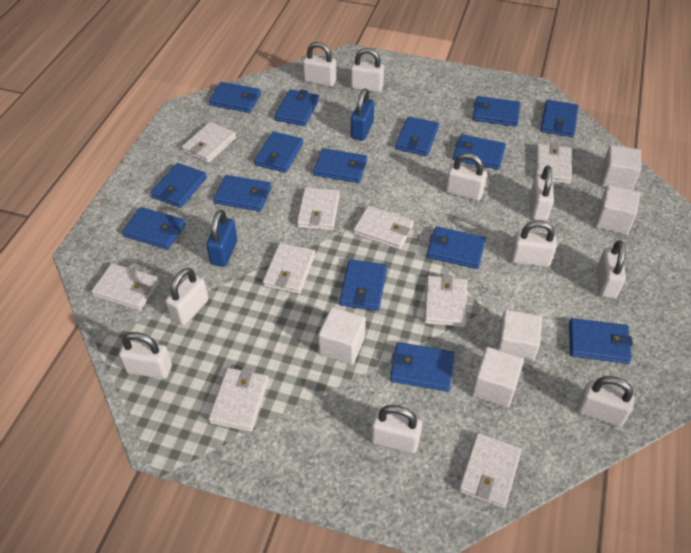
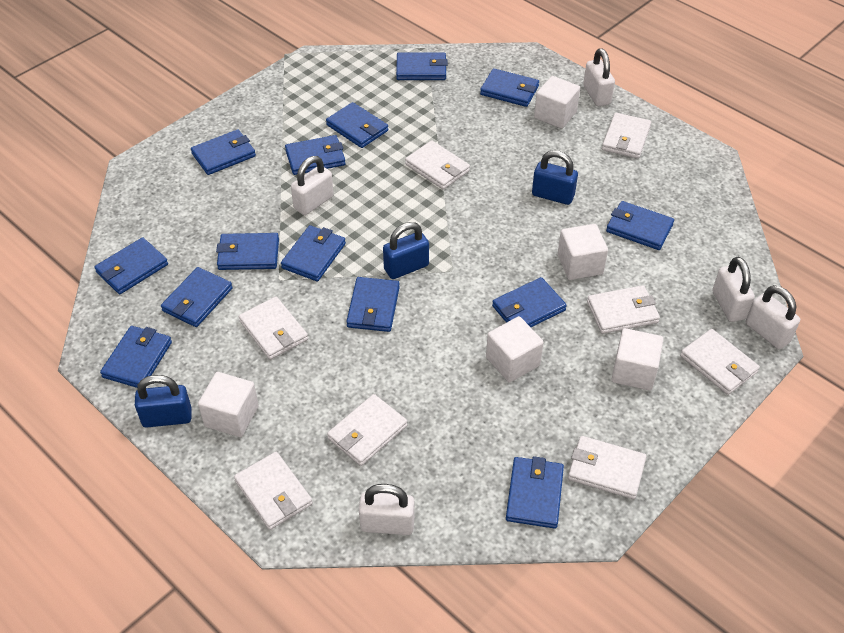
blue padlock: [206,210,237,267] [351,89,374,140] = 2 -> [135,375,192,428] [383,222,429,279] [532,150,578,205] = 3
blue wallet: [122,207,186,249] [150,163,207,208] [209,82,261,113] [214,175,271,212] [254,131,303,173] [275,89,319,126] [314,148,367,183] [339,259,387,311] [390,342,455,392] [396,116,439,156] [427,226,486,269] [453,134,506,170] [473,96,521,127] [541,100,579,137] [569,318,633,364] = 15 -> [94,237,168,294] [100,326,172,388] [161,267,233,327] [191,129,256,175] [216,233,279,270] [281,225,346,281] [285,135,346,175] [326,102,388,148] [346,277,400,332] [396,52,448,80] [480,68,539,107] [492,277,567,327] [506,456,564,529] [606,201,674,250] = 14
white padlock: [119,332,172,379] [165,268,208,326] [303,42,336,87] [351,48,384,92] [371,405,422,453] [446,153,487,201] [511,221,557,267] [530,165,554,221] [577,376,635,427] [597,240,626,298] = 10 -> [291,156,334,215] [359,484,415,535] [583,48,615,106] [712,257,755,322] [746,285,800,349] = 5
white wallet: [91,263,159,310] [182,122,236,163] [208,368,269,432] [263,243,315,294] [297,187,340,231] [353,206,414,250] [424,274,467,327] [458,433,522,509] [535,143,572,184] = 9 -> [234,452,313,530] [239,297,308,360] [327,394,407,466] [405,140,470,189] [568,436,647,499] [587,285,660,334] [602,113,651,159] [680,329,760,395] = 8

